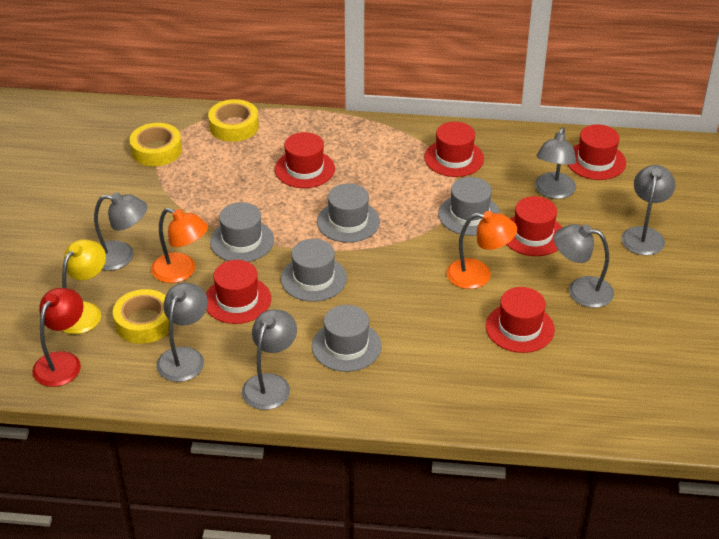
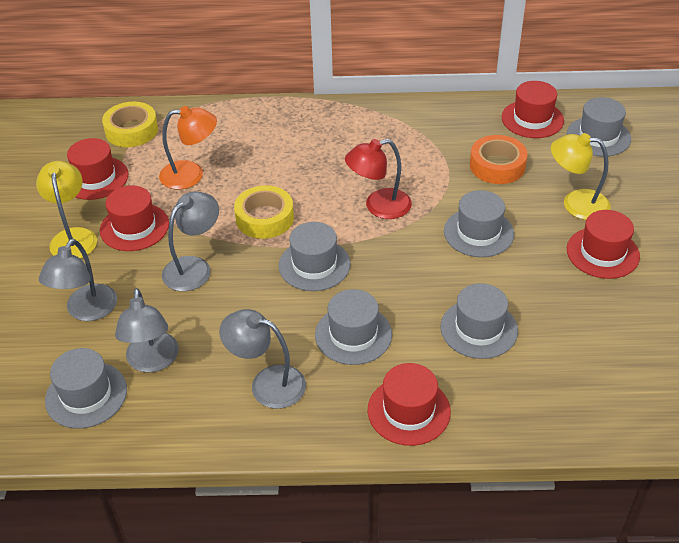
grey hat: [210,202,274,262] [281,239,347,302] [312,305,381,372] [317,183,380,243] [438,177,501,236] = 5 -> [45,348,127,429] [278,222,351,291] [315,289,392,365] [440,283,518,359] [444,190,514,257] [567,97,631,156] = 6
grey lamp: [94,192,147,271] [156,283,208,382] [242,309,297,410] [535,127,576,199] [554,224,614,308] [621,165,676,255] = 6 -> [39,239,117,321] [115,288,179,372] [162,191,219,291] [219,309,306,409] = 4
orange lamp: [151,208,208,283] [447,211,517,289] = 2 -> [159,106,217,189] = 1
orange tape: none = 0 -> [470,135,528,184] = 1
red hat: [206,260,271,324] [275,132,335,188] [424,122,484,177] [486,287,555,353] [506,196,562,256] [567,124,626,180] = 6 -> [67,138,129,200] [100,186,169,251] [368,363,451,446] [502,81,564,138] [567,210,640,279] = 5
yellow lamp: [62,239,106,334] = 1 -> [36,161,97,259] [551,133,611,220] = 2
yellow tape: [113,289,169,344] [129,123,182,166] [208,99,259,142] = 3 -> [102,101,158,147] [234,185,294,239] = 2

